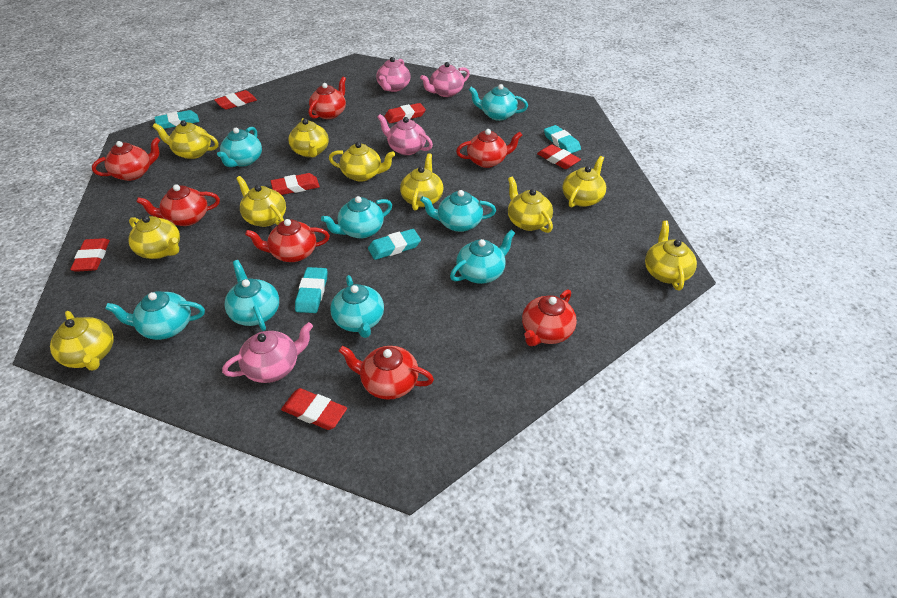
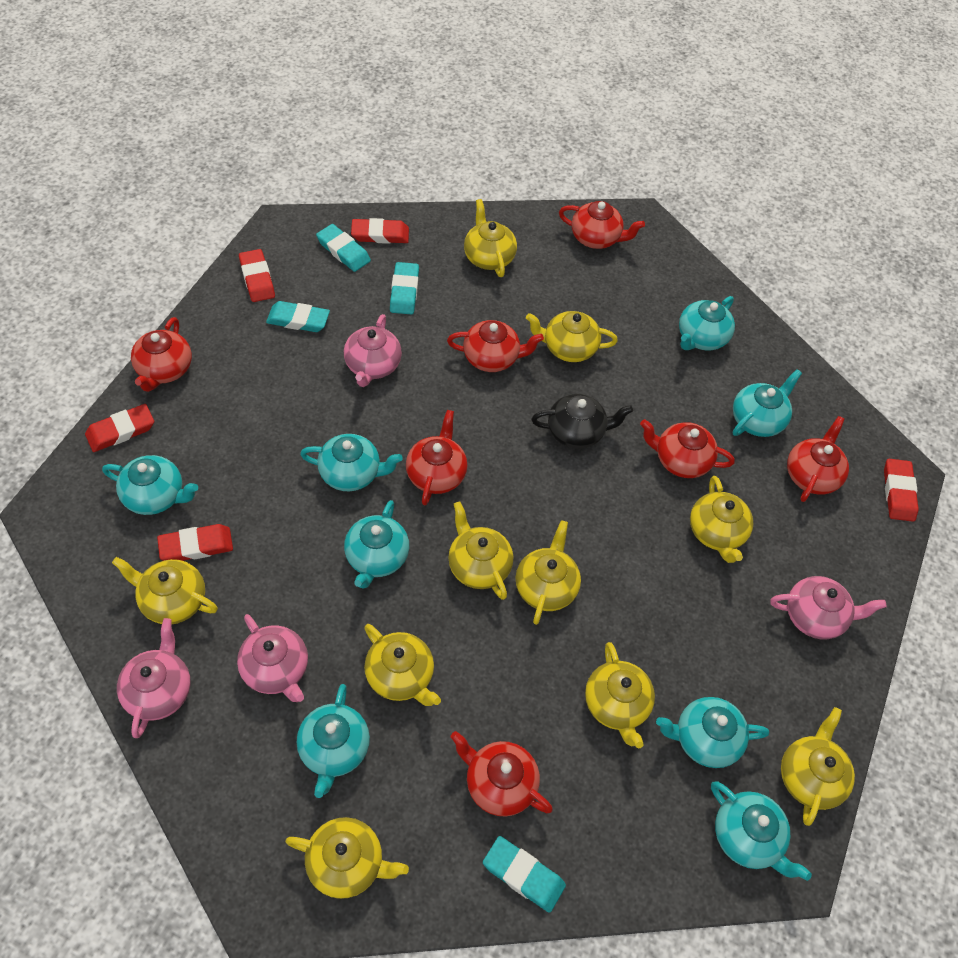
black teapot: none = 0 -> [531,394,633,449] = 1
red eraser: [70,238,110,272] [214,90,257,110] [271,173,320,195] [281,388,347,430] [385,103,426,123] [537,144,581,169] = 6 -> [85,404,154,452] [157,524,233,561] [239,249,275,302] [351,218,409,244] [884,459,919,522] = 5

